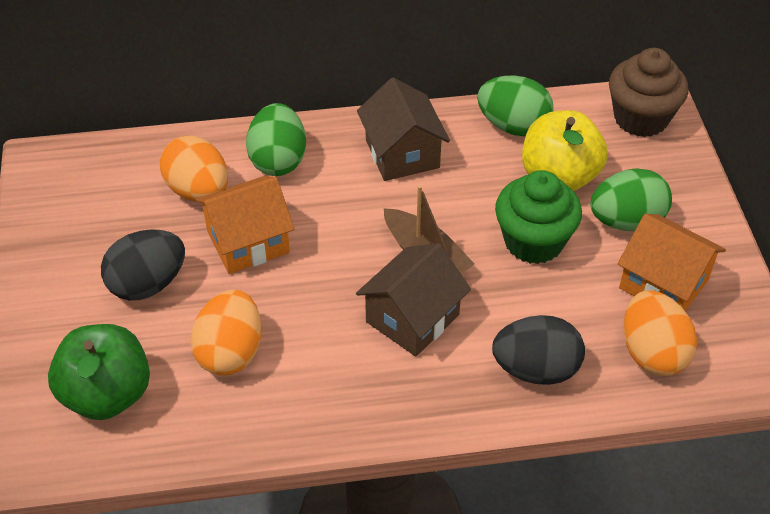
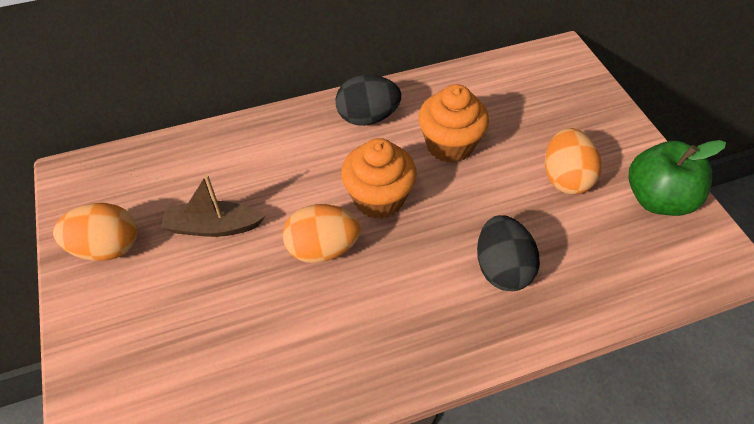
brown cupcake: [609,48,688,137] = 1 -> none = 0
brown house: [356,243,471,357] [357,78,450,181] = 2 -> none = 0
green cupcake: [495,170,582,264] = 1 -> none = 0
green egg: [246,103,306,176] [477,76,554,136] [590,168,672,231] = 3 -> none = 0
orange cupcake: none = 0 -> [341,138,417,219] [418,84,489,163] = 2
orange house: [196,176,294,274] [618,214,726,311] = 2 -> none = 0
yellow apple: [522,110,608,191] = 1 -> none = 0

